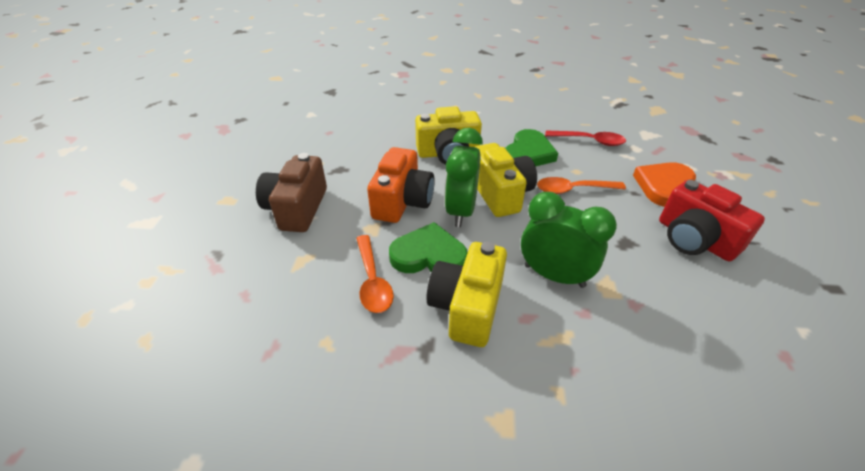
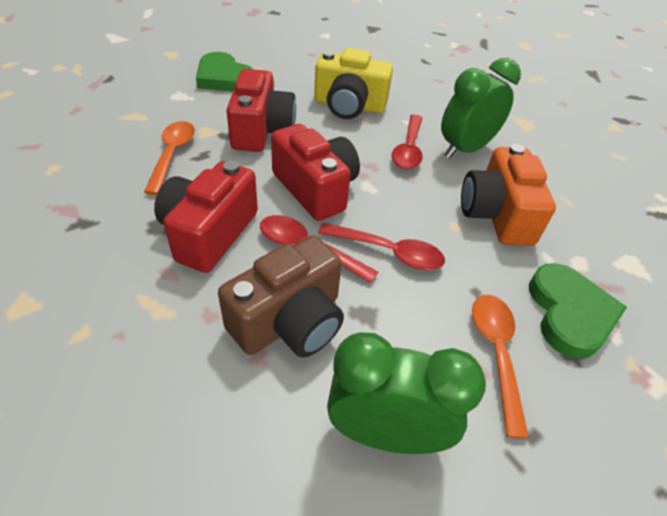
orange heart: [633,162,696,207] = 1 -> none = 0
red camera: [659,179,765,261] = 1 -> [154,161,258,273] [226,69,296,152] [271,124,360,221] = 3
red spoon: [545,131,626,146] = 1 -> [260,215,378,283] [318,223,445,270] [391,114,422,169] = 3
yellow camera: [415,106,482,165] [426,242,507,347] [475,143,537,217] = 3 -> [314,48,393,119] = 1

